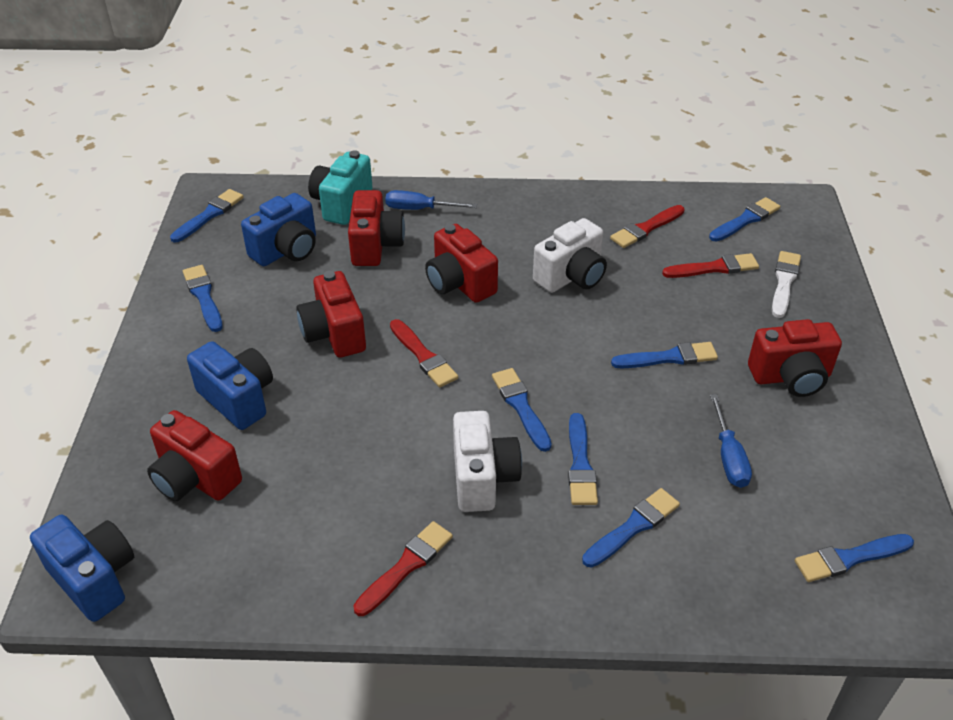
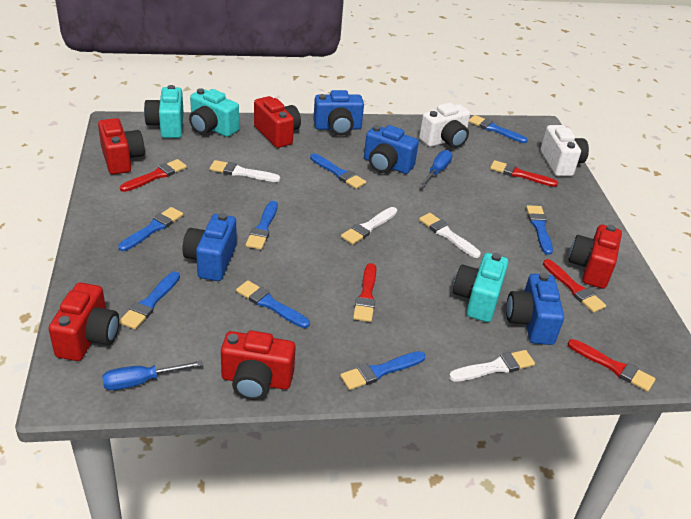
blue camera: [30,515,134,622] [187,341,273,430] [241,193,316,266] = 3 -> [182,213,237,281] [313,90,364,135] [364,125,419,174] [506,272,564,345] = 4
red brush: [353,521,453,616] [390,319,458,387] [610,205,684,248] [662,253,759,278] = 4 -> [120,159,187,192] [353,263,376,322] [490,160,558,187] [543,259,606,313] [568,339,655,392] = 5
turquoise camera: [308,150,372,225] = 1 -> [144,85,184,138] [189,88,239,137] [453,253,509,322] = 3
white brush: [772,251,801,318] = 1 -> [210,160,280,182] [341,207,397,245] [419,213,481,258] [449,350,535,381] = 4

